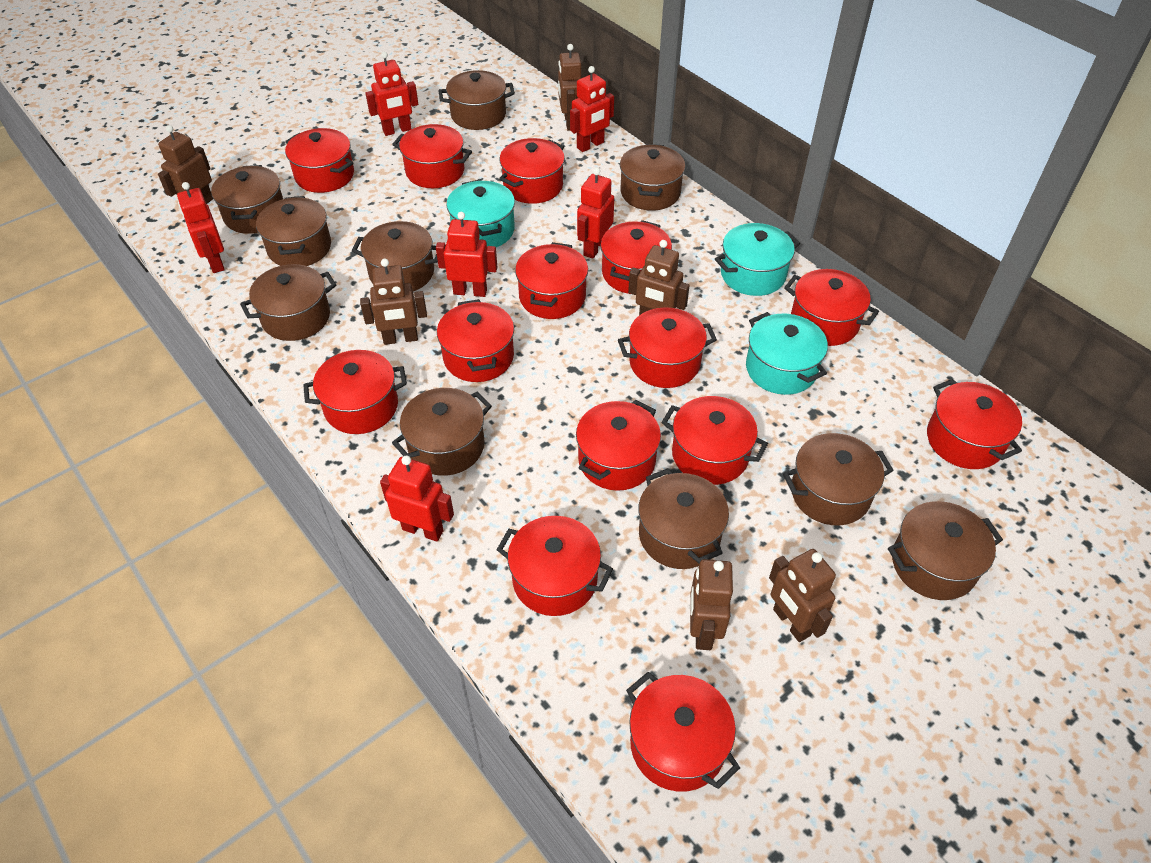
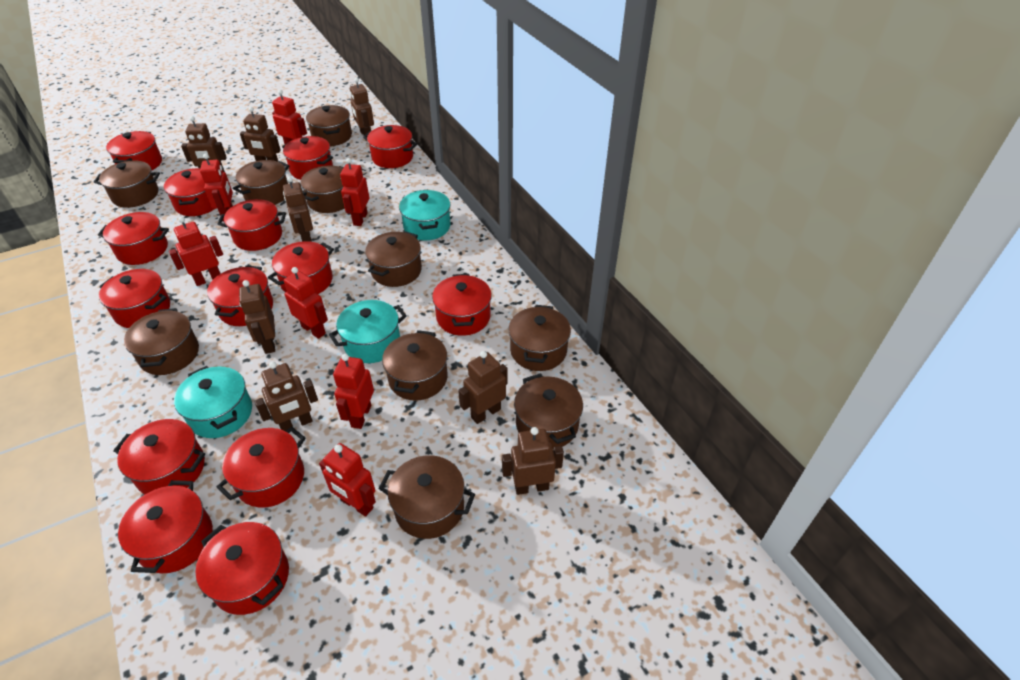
brown robot: [158,125,213,204] [360,259,427,345] [558,44,581,130] [628,240,690,315] [690,559,733,650] [769,549,836,642] = 6 -> [181,116,227,172] [239,280,275,354] [240,107,281,162] [254,361,318,431] [283,177,313,242] [350,78,374,140] [458,351,508,424] [502,427,564,495] = 8
red robot: [177,182,225,273] [365,52,418,136] [380,455,454,542] [436,212,497,297] [570,66,614,152] [577,168,614,259] = 6 -> [169,217,223,286] [200,153,233,222] [272,90,307,144] [284,267,328,339] [319,443,376,517] [333,354,374,429] [340,158,369,226] = 7

